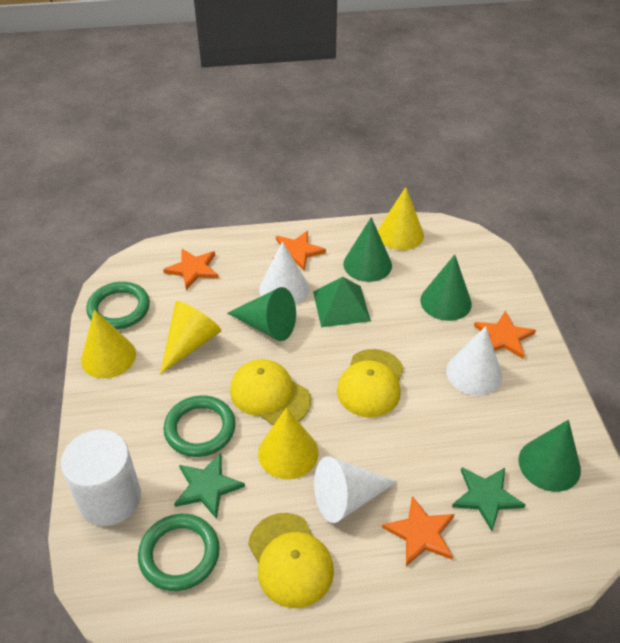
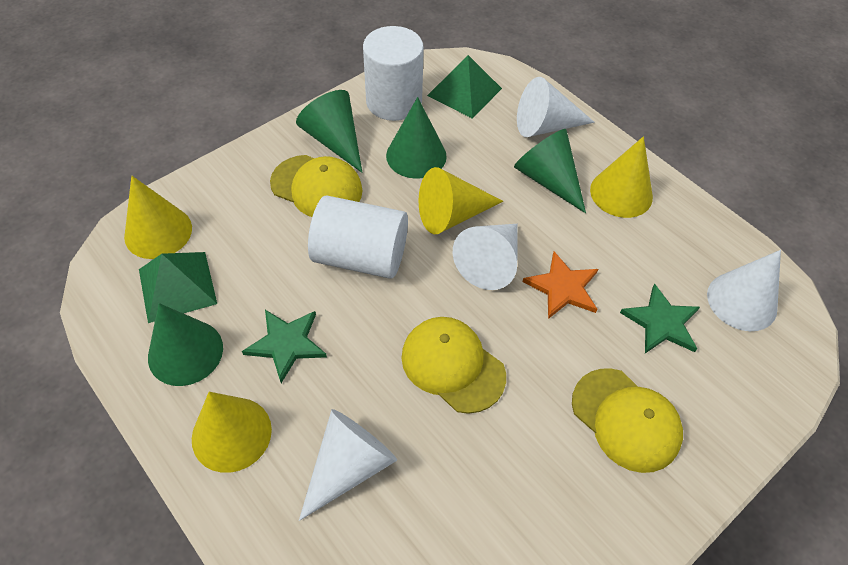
green pyramid: [313,277,371,327] = 1 -> [139,252,217,323] [427,55,502,119] = 2
green ring: [86,282,150,330] [138,514,220,591] [163,395,236,457] = 3 -> none = 0
orange star: [163,249,219,290] [273,231,326,271] [382,496,454,566] [474,311,536,359] = 4 -> [523,251,598,319] = 1
white cone: [259,241,309,305] [314,456,398,523] [446,326,502,395] = 3 -> [299,409,397,521] [453,224,518,290] [517,77,595,137] [707,250,781,331] = 4
white cylinder: [61,430,141,526] = 1 -> [308,195,408,279] [363,26,424,121] = 2

